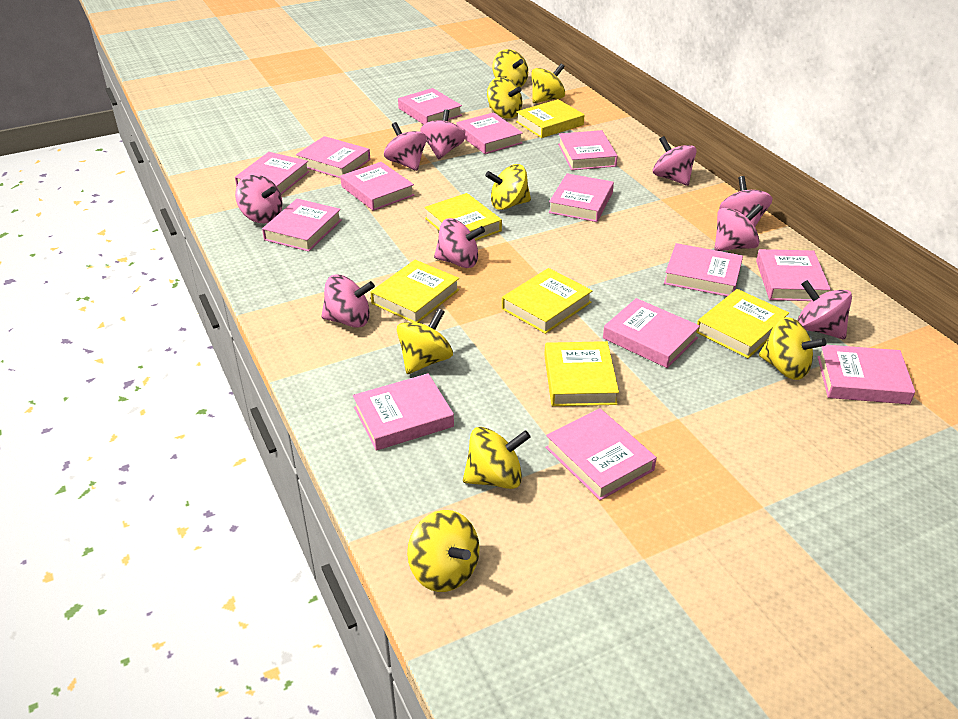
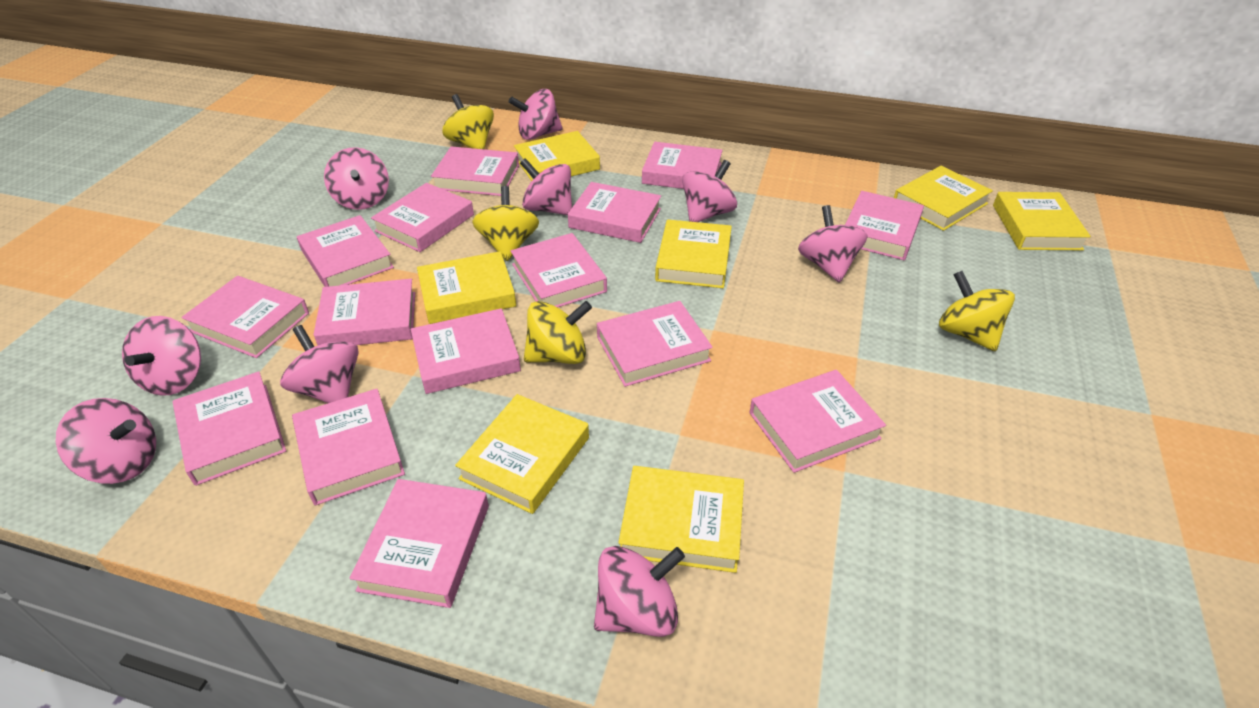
pink book: [235,152,310,195] [262,199,342,252] [296,136,370,178] [340,162,414,211] [353,373,454,451] [398,88,462,125] [456,112,523,154] [545,408,657,500] [549,173,614,222] [558,130,618,170] [603,298,700,368] [664,243,743,296] [756,249,831,301] [818,345,915,404] = 14 -> [173,371,286,486] [181,276,309,358] [292,389,405,505] [297,215,394,287] [313,279,415,345] [350,479,489,608] [371,183,474,252] [411,308,521,394] [431,147,519,196] [511,233,607,308] [568,182,661,243] [597,301,713,387] [642,142,723,189] [750,370,886,473] [845,191,924,260] = 15
yellow book: [370,260,459,323] [424,193,502,241] [502,268,592,334] [516,99,584,138] [544,341,619,406] [696,289,789,358] = 6 -> [417,251,516,324] [455,394,589,514] [514,131,600,181] [618,466,744,573] [655,219,732,288] [894,166,993,231] [993,192,1091,250] = 7
yellow spinning top: [397,308,453,374] [407,510,480,592] [463,427,531,489] [485,164,531,210] [487,77,522,119] [492,49,528,87] [531,64,565,103] [759,317,826,380] = 8 -> [442,94,494,149] [472,186,539,261] [524,301,592,364] [939,271,1015,351] = 4

